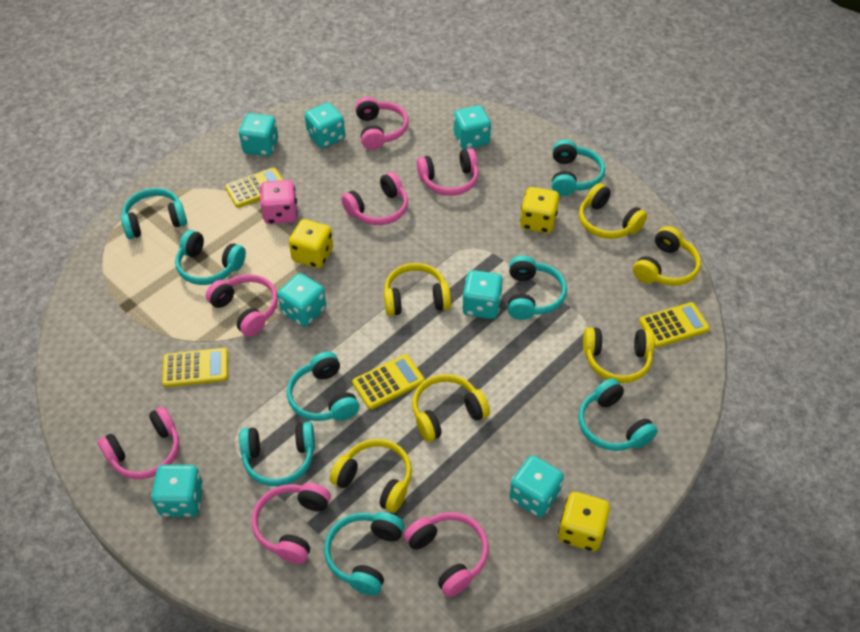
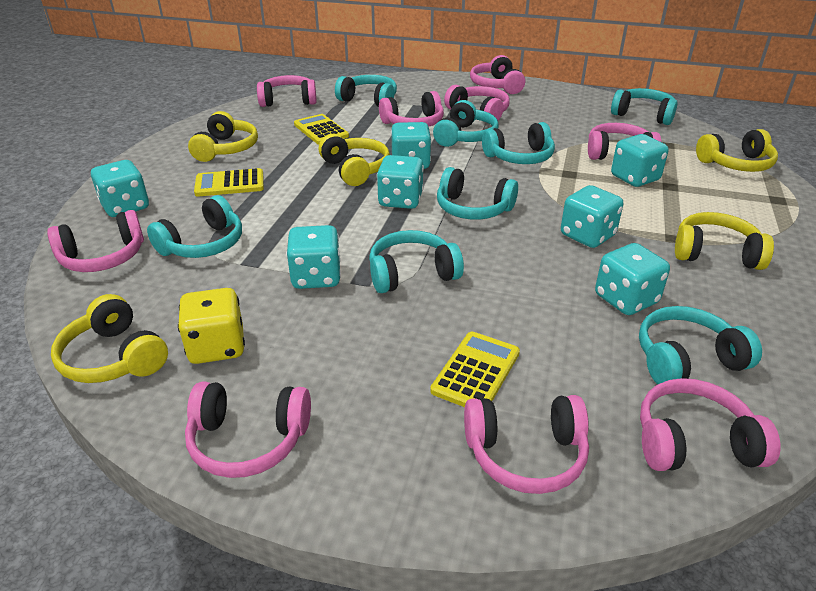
pink dice: [260,180,298,224] = 1 -> none = 0
pink headphones: [98,406,179,479] [206,274,278,337] [252,483,331,564] [342,172,408,225] [355,97,409,150] [404,512,489,597] [417,148,479,196] = 7 -> [47,210,144,272] [185,381,311,478] [257,75,317,107] [379,91,444,127] [444,85,510,121] [464,395,589,494] [470,55,525,94] [588,123,661,160] [640,378,781,471] = 9
yellow calculator: [162,348,228,387] [225,167,283,208] [352,354,425,409] [639,302,710,347] = 4 -> [194,168,264,197] [294,114,349,145] [430,332,520,407] = 3
yellow dice: [289,219,333,268] [520,187,559,233] [558,492,610,551] = 3 -> [178,288,245,364] = 1
yellow headphones: [330,439,412,513] [384,263,451,316] [412,374,490,442] [579,183,647,239] [583,327,654,383] [633,226,701,286] = 6 -> [51,294,168,383] [188,111,258,162] [319,134,390,186] [675,212,774,270] [696,129,778,172] = 5

